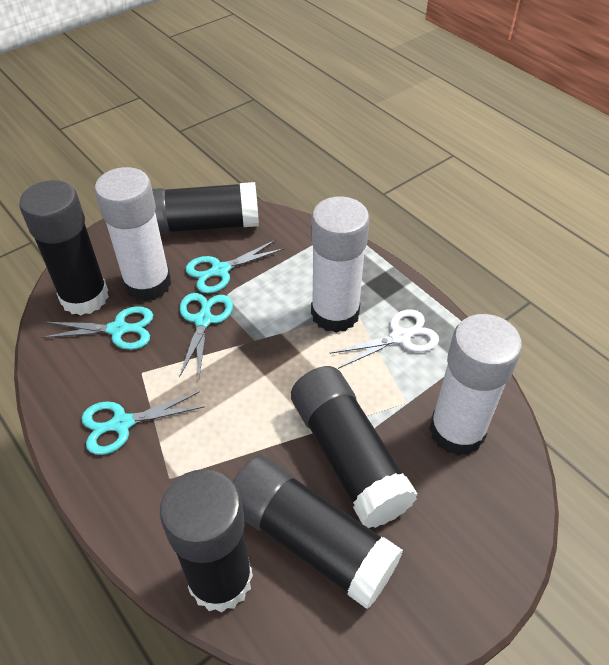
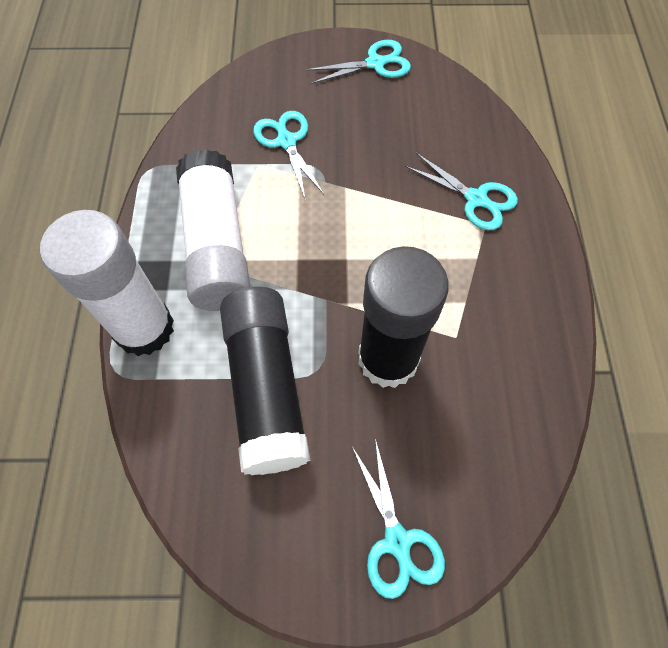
black glue stick: [19,180,109,315] [152,182,259,235] [160,469,253,613] [233,455,403,609] [291,366,418,528] = 5 -> [220,287,311,475] [358,246,449,388] = 2
white glue stick: [95,167,171,301] [311,196,370,333] [429,314,522,456] = 3 -> [40,210,174,356] [176,149,250,311] = 2
white scissors: [329,309,439,369] = 1 -> none = 0

